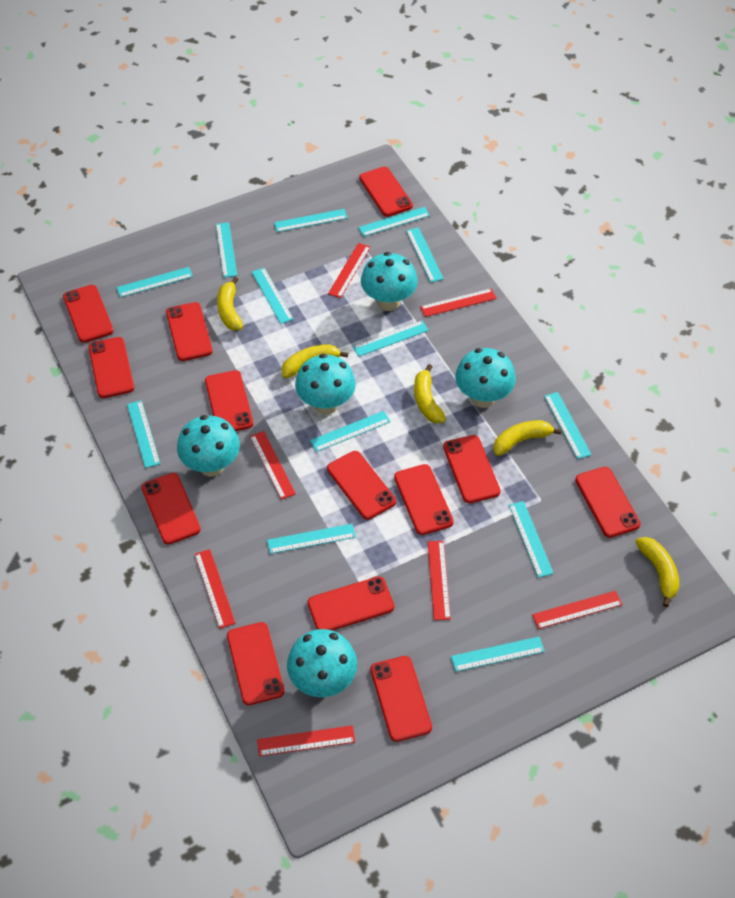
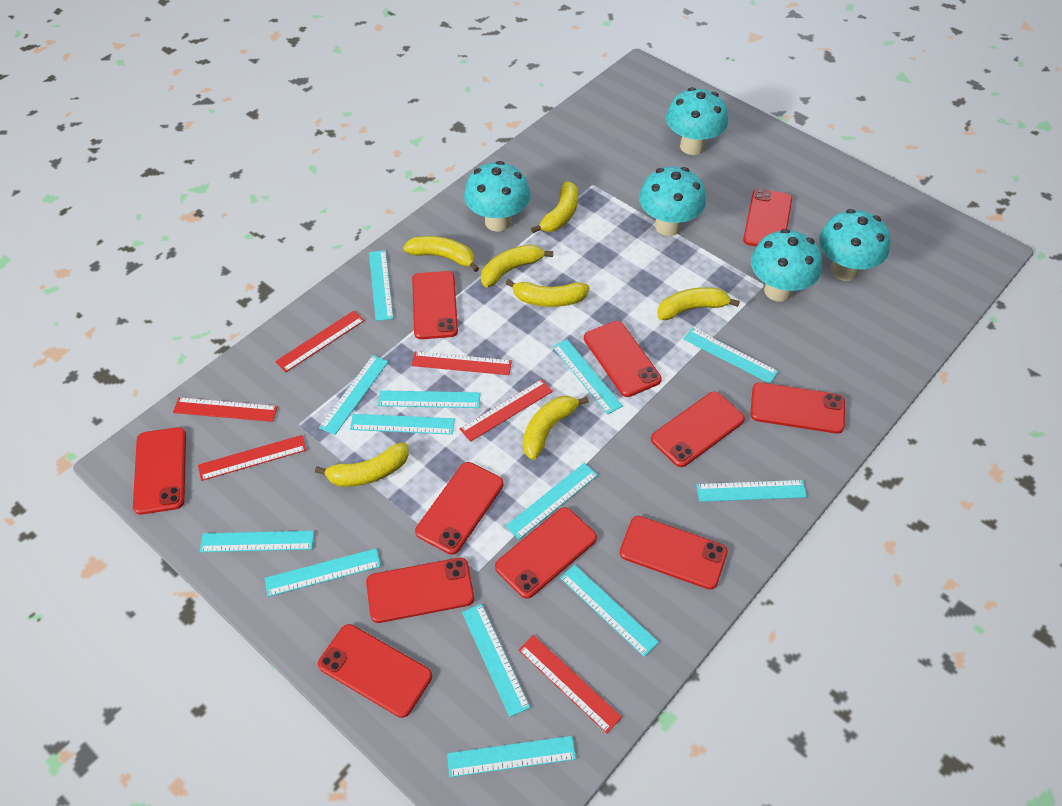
red phone: [63,285,113,343] [88,337,134,398] [142,473,201,545] [166,302,213,361] [205,370,253,431] [227,622,284,705] [308,577,394,631] [327,451,396,520] [359,167,413,217] [370,656,432,742] [394,464,454,535] [443,435,500,503] [575,467,641,538] = 13 -> [133,427,186,515] [318,624,432,718] [366,558,474,623] [412,271,458,339] [415,462,504,555] [495,507,597,599] [584,321,662,397] [620,516,728,590] [651,392,745,467] [743,189,792,247] [750,382,845,434] = 11
red ruler: [195,549,236,629] [250,431,296,500] [257,725,355,756] [328,243,371,298] [420,289,497,317] [428,541,451,620] [532,591,623,629] = 7 -> [173,397,278,422] [198,435,306,481] [275,311,365,372] [412,351,512,375] [460,379,553,442] [518,635,622,733] = 6
yellow banana: [217,277,243,331] [281,344,348,378] [414,364,446,423] [493,420,562,456] [636,537,679,607] = 5 -> [315,442,409,487] [403,236,479,272] [481,244,553,287] [506,279,589,307] [523,396,589,460] [531,181,578,233] [657,287,740,320] = 7

